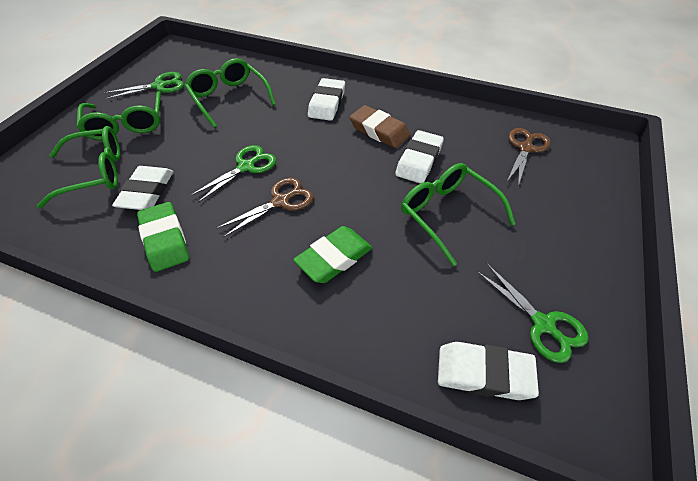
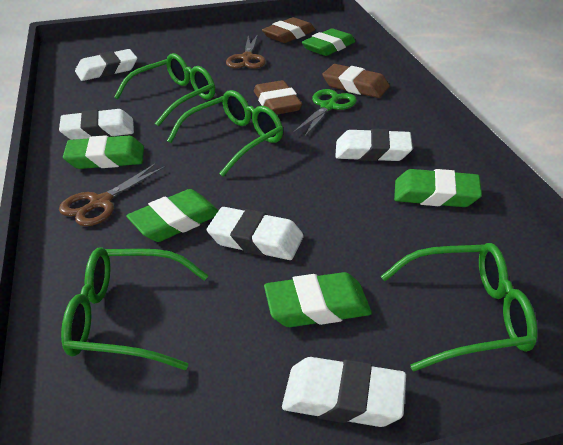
brown eraser: [349,105,410,148] = 1 -> [254,80,302,115] [262,17,315,43] [322,64,390,98] = 3
green eraser: [137,202,189,272] [293,226,372,283] = 2 -> [63,135,144,169] [126,189,219,242] [264,272,372,327] [302,28,356,56] [394,169,482,207] = 5
green scissors: [104,72,184,99] [190,145,276,203] [476,264,588,363] = 3 -> [293,89,357,137] = 1
white eraser: [112,166,174,210] [308,78,345,121] [395,130,444,184] [438,342,539,400] = 4 -> [59,109,134,140] [75,49,137,81] [207,207,304,260] [282,357,406,427] [335,129,413,161] = 5

